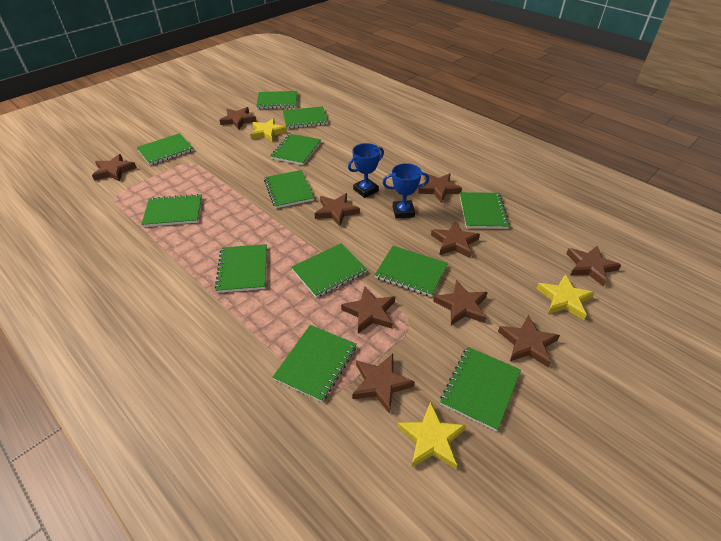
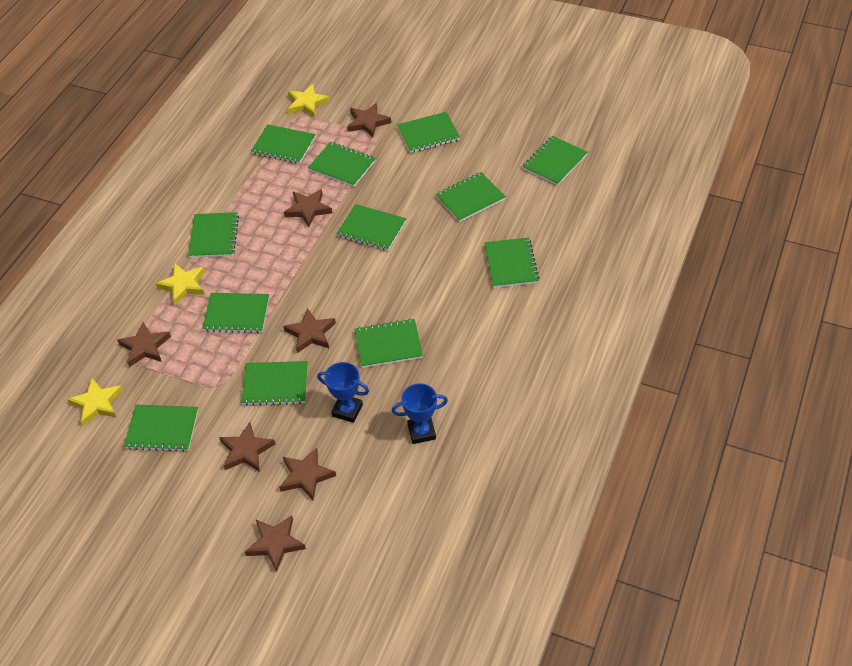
brown star: [92,154,137,182] [219,107,257,129] [315,193,360,226] [341,286,395,334] [352,354,415,414] [418,173,462,203] [431,221,480,258] [433,280,488,326] [498,315,560,368] [566,245,621,286] = 10 -> [117,322,171,367] [219,422,275,472] [245,515,306,572] [279,447,336,500] [283,308,336,353] [284,189,332,227] [347,103,391,137] = 7

